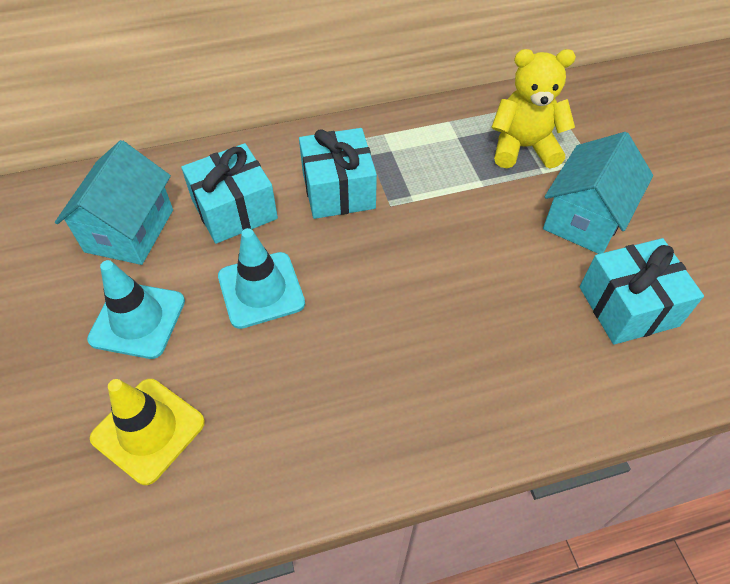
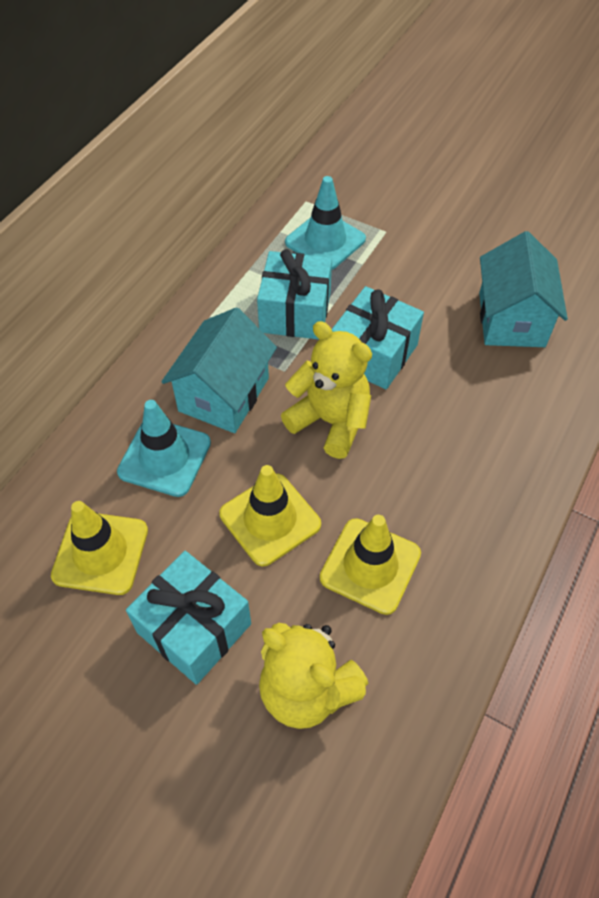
yellow teddy bear: [491,49,576,169] = 1 -> [259,623,369,729] [281,321,372,459] = 2
yellow traffic cone: [90,379,205,485] = 1 -> [51,501,148,595] [219,465,321,566] [320,515,421,615] = 3

